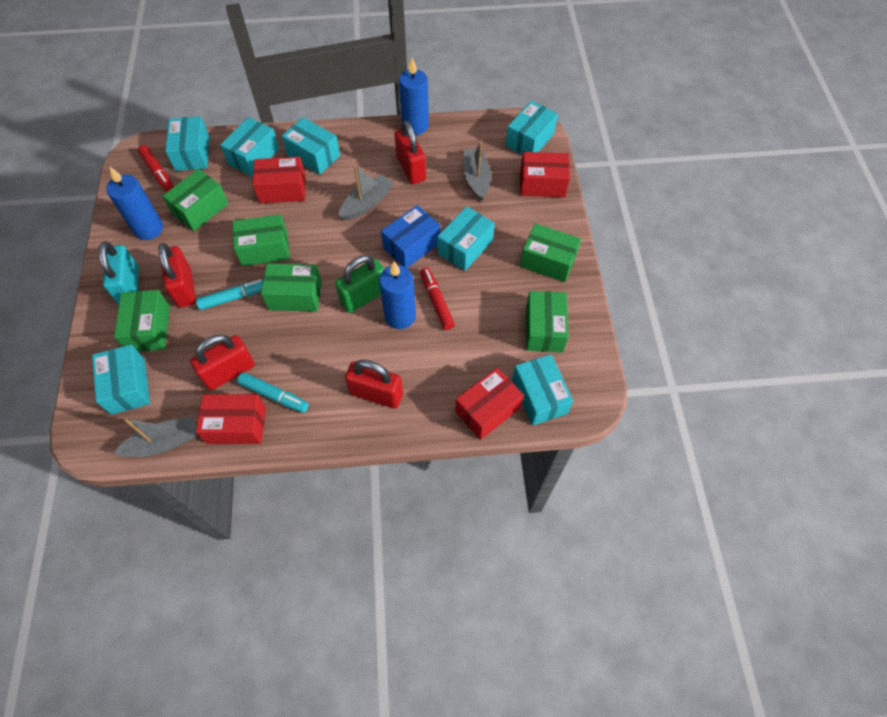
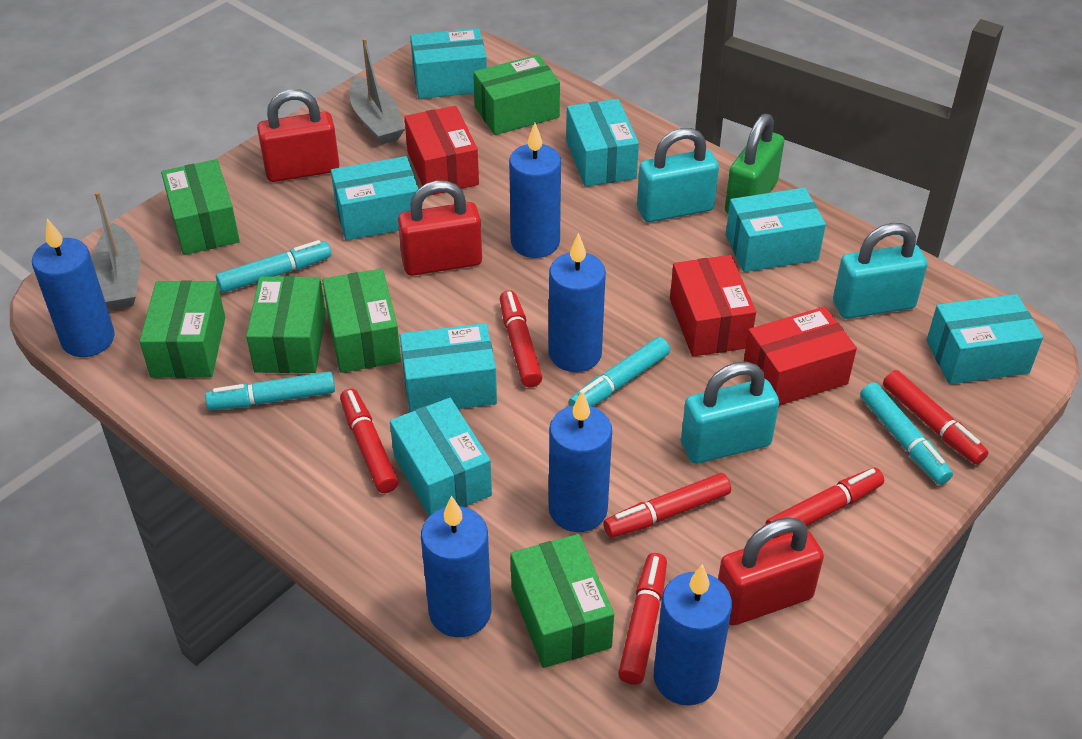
blue box: [381,205,441,268] = 1 -> none = 0
blue candle: [106,167,163,240] [379,261,416,329] [399,57,429,135] = 3 -> [32,219,115,357] [421,496,491,637] [509,123,561,258] [549,233,606,372] [549,391,612,532] [654,564,732,706] = 6
grey boat: [114,416,197,457] [339,166,394,220] [464,141,491,201] = 3 -> [92,192,140,309] [350,38,405,144] = 2
red box: [196,394,266,444] [253,157,306,203] [455,367,524,440] [520,152,570,197] = 4 -> [404,106,479,196] [670,255,756,356] [744,307,857,406] = 3
red marker: [138,145,174,192] [420,267,455,330] = 2 -> [340,388,398,493] [500,290,543,387] [603,473,731,538] [618,553,667,685] [765,468,884,539] [883,370,988,465] = 6
red padlock: [158,243,196,308] [190,334,255,390] [345,360,403,409] [394,120,426,184] = 4 -> [257,89,340,182] [398,181,482,276] [718,517,824,626] = 3
turquoise marker: [196,279,263,310] [237,372,309,413] = 2 -> [205,371,335,410] [216,240,331,293] [569,337,670,407] [860,382,953,485] = 4
turquoise padlock: [98,242,139,305] = 1 -> [637,128,719,222] [681,362,779,464] [833,223,927,319] = 3

